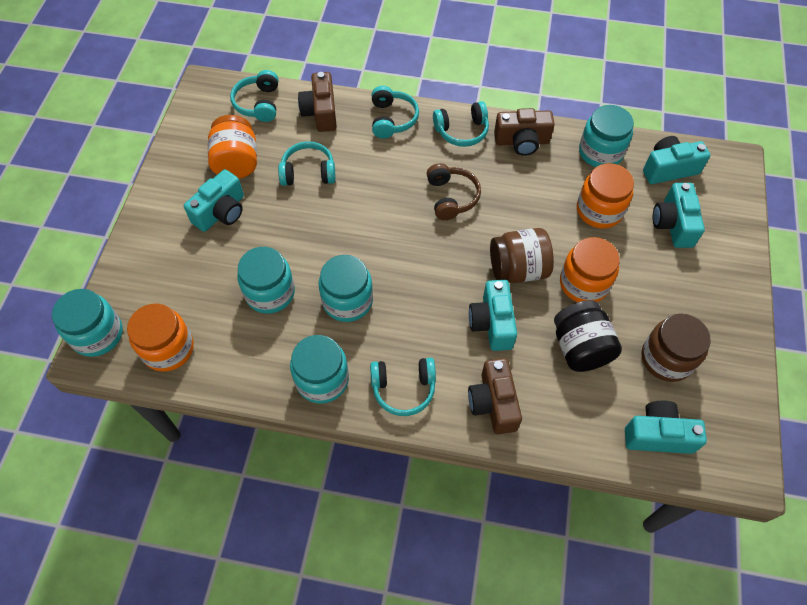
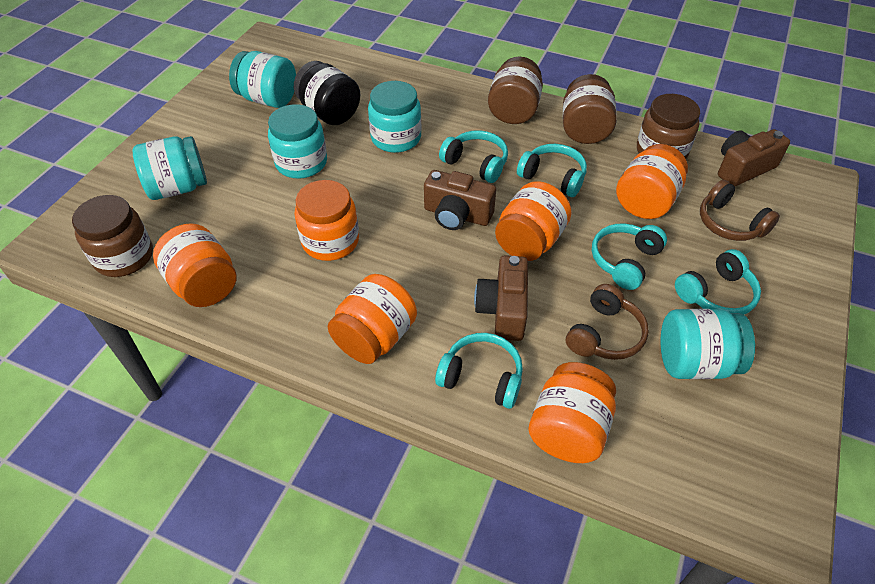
brown headphones: [427,163,481,220] = 1 -> [566,284,649,360] [700,180,780,241] = 2
brown jar: [490,228,554,283] [642,314,711,382] = 2 -> [72,195,153,277] [488,57,543,124] [563,74,617,144] [637,94,700,159] = 4
orange jar: [127,303,194,372] [208,115,257,179] [560,237,620,302] [577,163,634,229] = 4 -> [153,223,237,307] [294,180,359,261] [328,274,417,364] [495,181,572,261] [528,362,616,463] [616,144,688,219] = 6
turquoise camera: [184,169,244,232] [469,280,517,351] [625,401,707,454] [643,136,710,184] [653,183,705,248] = 5 -> none = 0

